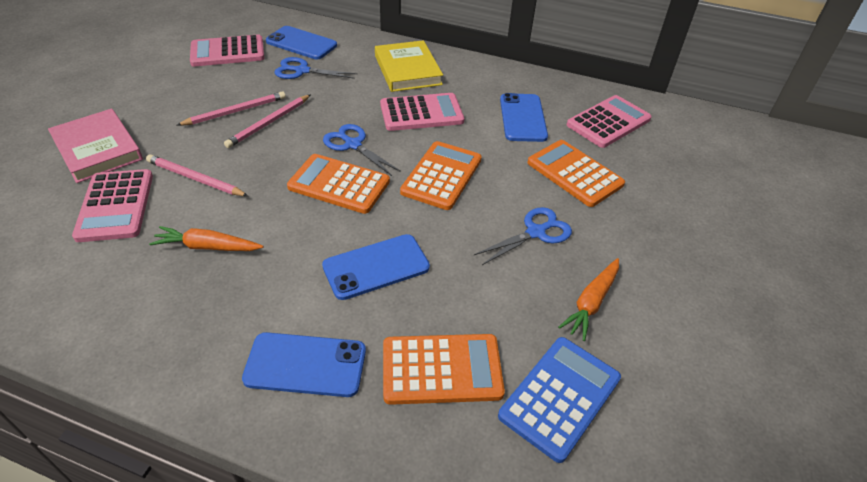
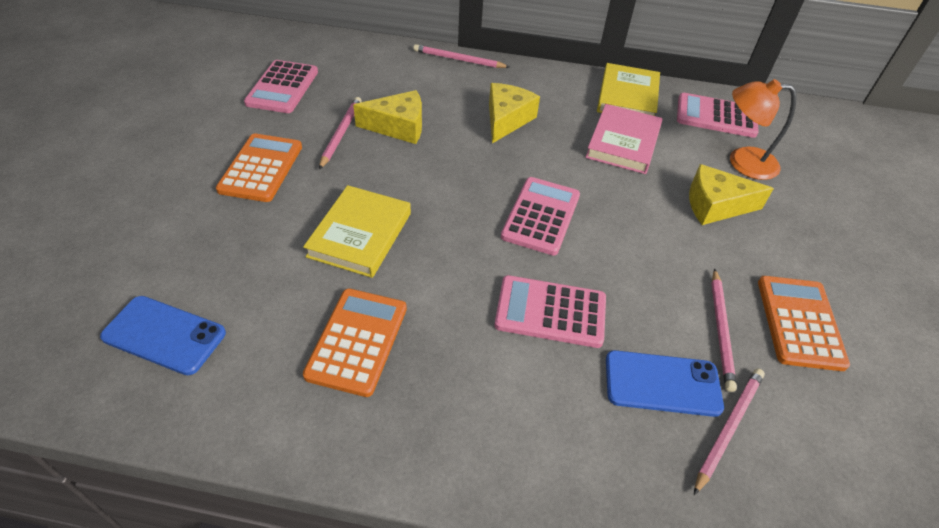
blue calculator: [498,337,621,463] = 1 -> none = 0
blue phone: [242,332,366,397] [266,26,337,60] [322,234,430,300] [500,93,548,142] = 4 -> [100,296,226,375] [606,350,724,417] = 2
blue scissors: [274,57,357,79] [323,124,401,176] [474,207,572,265] = 3 -> none = 0
orange calculator: [287,154,390,214] [383,334,505,405] [400,141,482,210] [527,140,625,207] = 4 -> [216,133,302,202] [303,288,407,397] [758,276,850,371] = 3
orange carrot: [149,226,263,251] [558,258,619,341] = 2 -> none = 0
orange lamp: none = 0 -> [730,79,797,180] = 1
pink pencil: [146,154,248,196] [177,91,286,126] [224,94,311,148] = 3 -> [319,97,362,170] [413,44,509,68] [694,369,765,495] [711,268,737,392] = 4
yellow book: [375,40,443,92] = 1 -> [303,185,411,278] [597,63,660,116] = 2
yellow cheese: none = 0 -> [353,90,422,144] [489,83,540,143] [689,164,774,225] = 3

